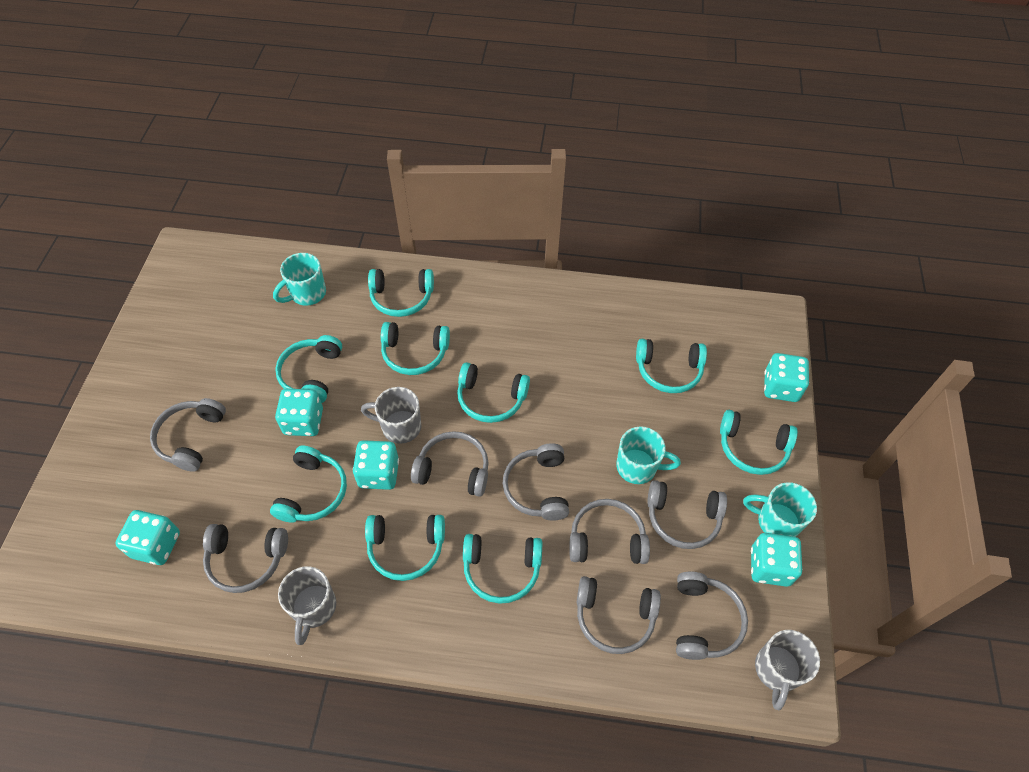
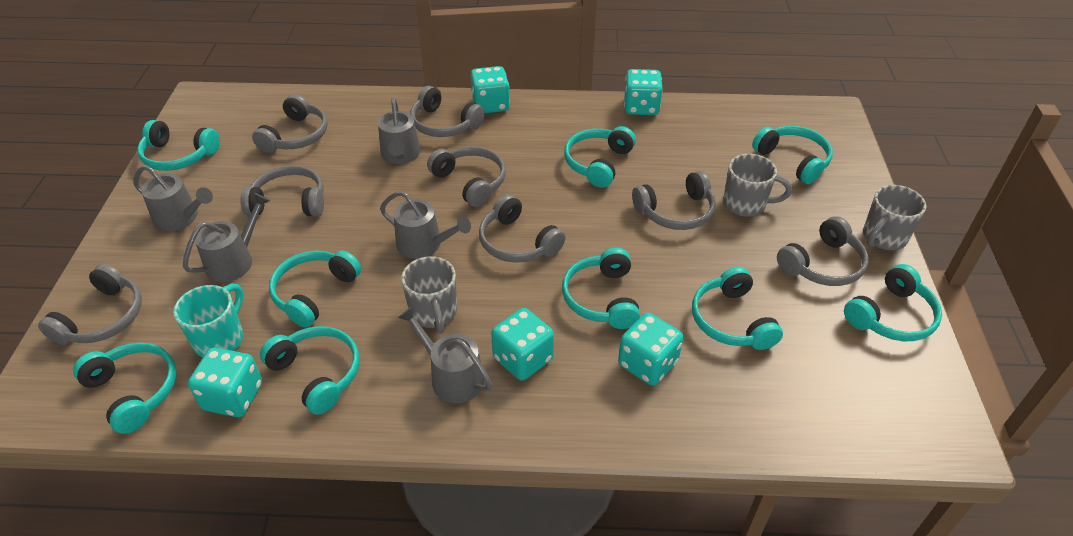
grey watering can: none = 0 -> [134,165,213,231] [183,193,270,282] [378,98,420,164] [380,191,471,259] [398,306,492,403] = 5
turquoise mug: [273,253,326,306] [616,426,681,484] [743,482,817,537] = 3 -> [173,283,244,357] = 1

